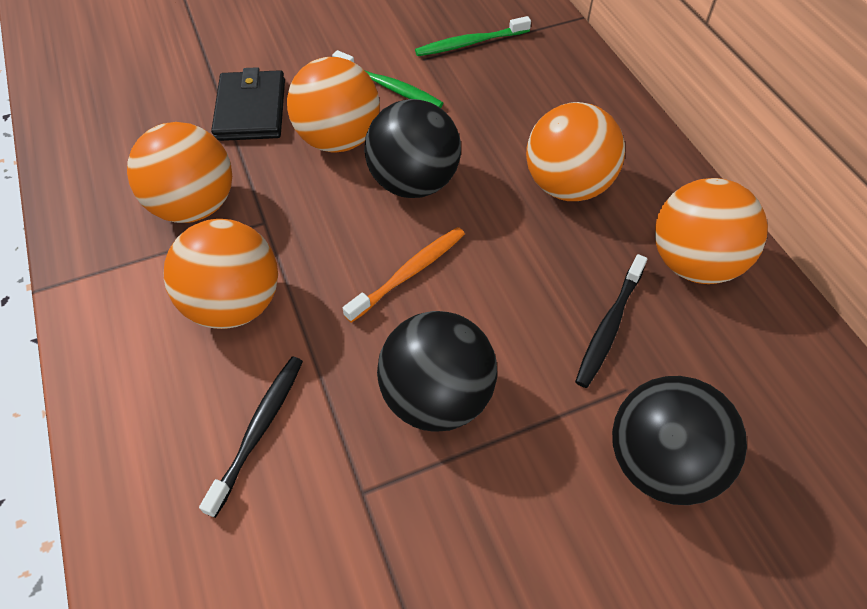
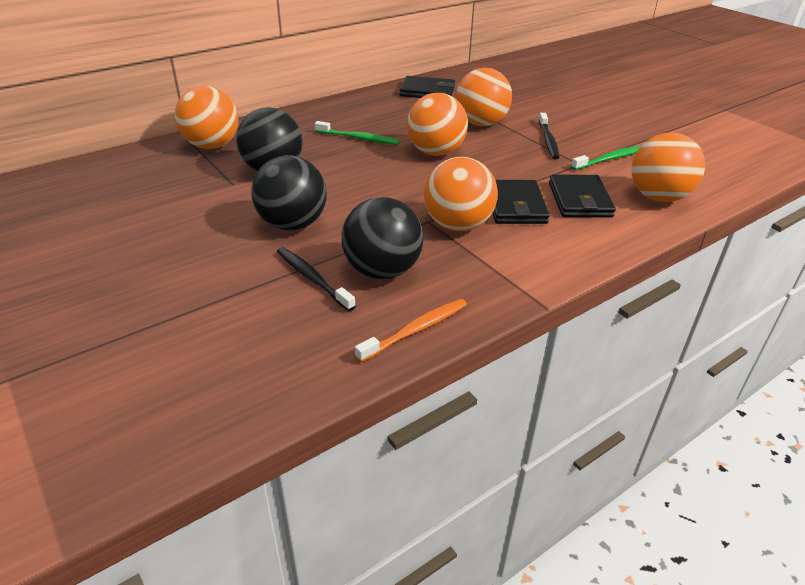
black wallet: [211,67,285,141] = 1 -> [399,76,455,98] [493,180,550,224] [549,174,616,218] = 3

